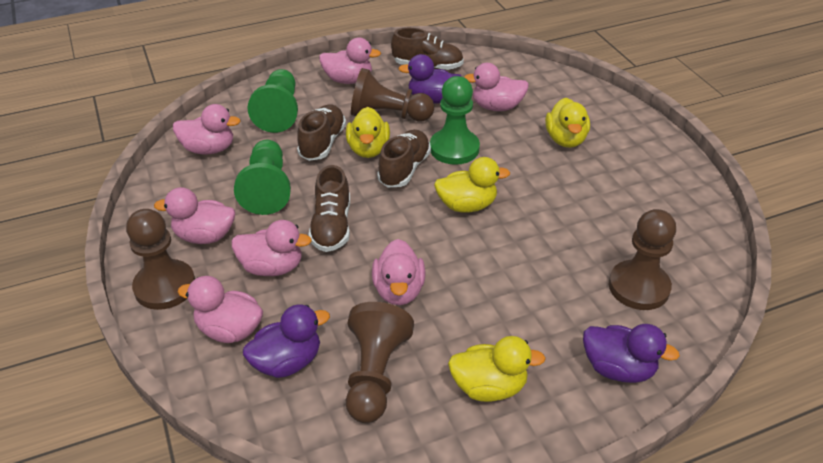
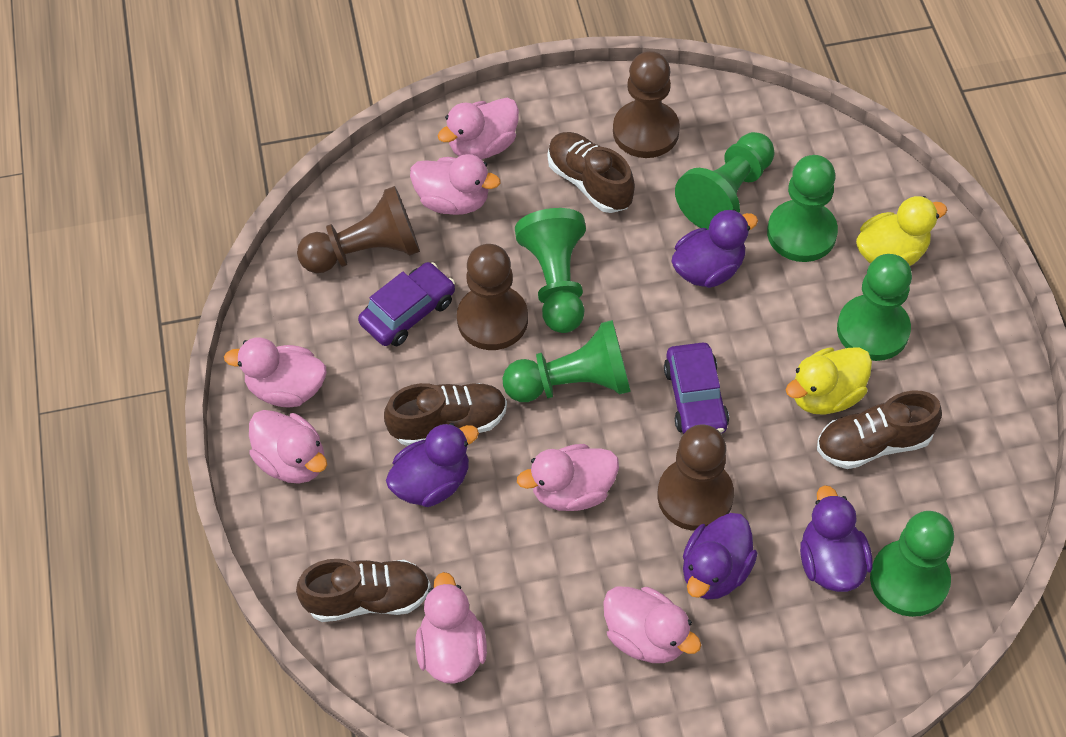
green pawn: [234,140,291,215] [248,69,298,133] [430,76,480,165] = 3 -> [502,320,631,402] [515,208,586,333] [675,132,774,230] [767,155,838,262] [837,254,912,361] [870,511,954,617] = 6
purple car: none = 0 -> [358,262,455,346] [664,342,729,434] = 2
purple duck: [243,305,330,378] [398,54,462,103] [583,324,680,383] = 3 -> [386,423,479,507] [671,209,758,288] [683,513,758,599] [800,485,872,592] = 4
yellow duck: [346,107,390,158] [434,157,510,213] [448,336,546,402] [545,98,590,148] = 4 -> [786,347,872,415] [856,196,947,266] = 2

